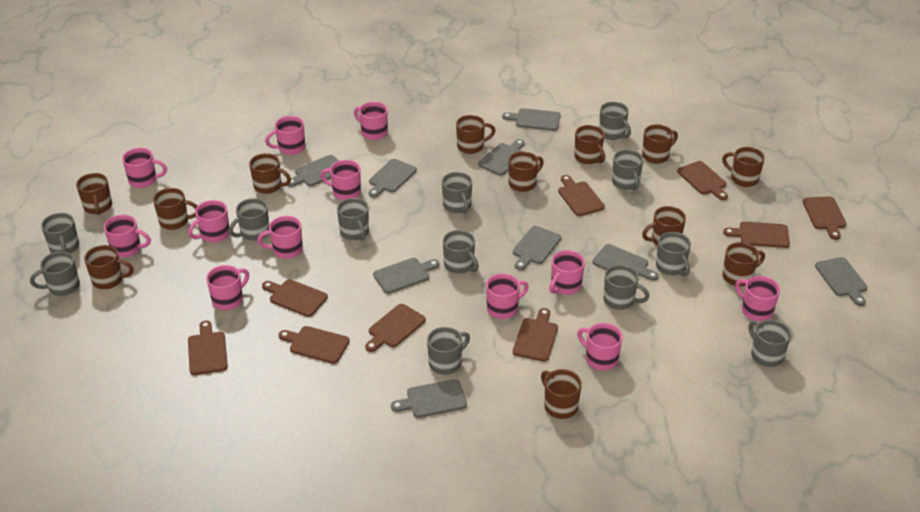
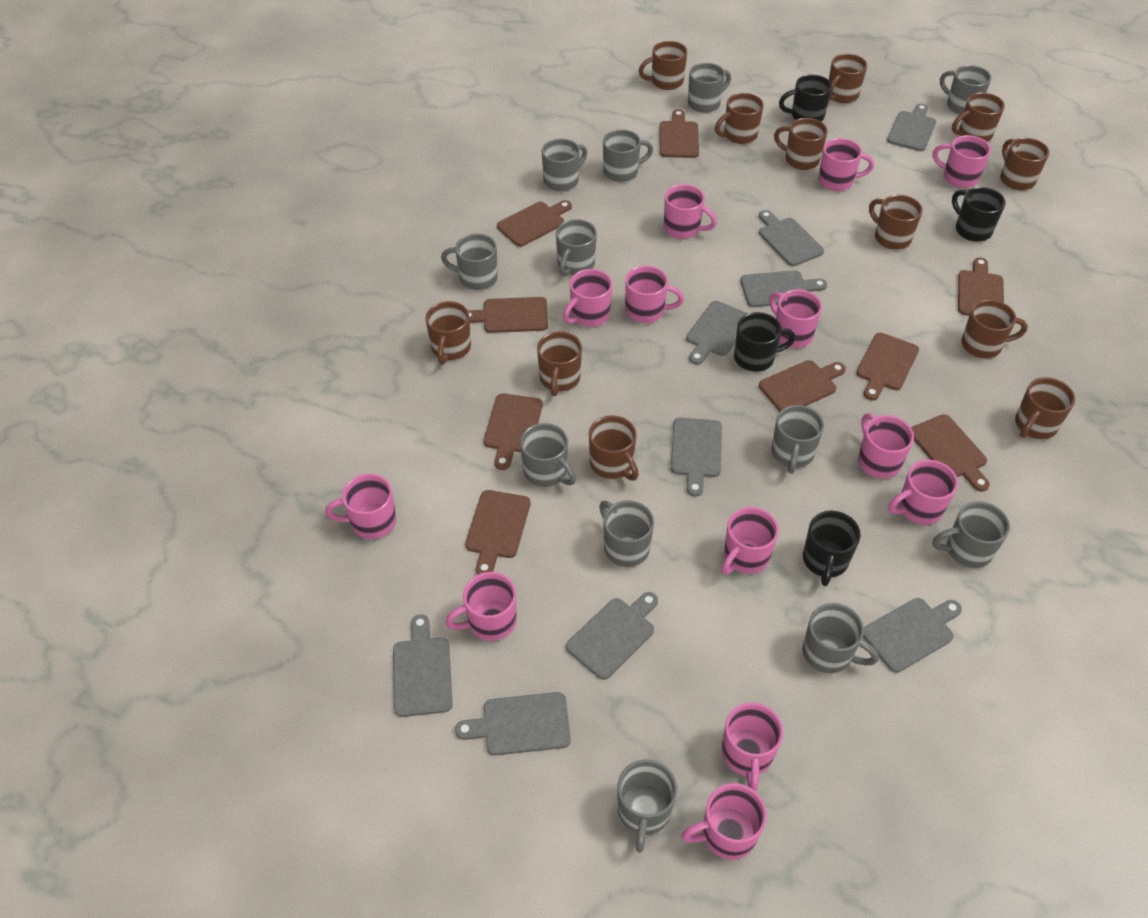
black mug: none = 0 -> [734,312,795,372] [779,74,832,121] [803,511,861,586] [952,187,1006,242] = 4
pink mug: [104,215,151,258] [122,148,167,188] [188,200,229,243] [206,265,249,310] [257,216,303,259] [265,116,305,155] [321,160,361,200] [354,102,388,140] [486,274,529,319] [549,250,585,295] [577,323,623,370] [735,276,780,321] = 12 -> [325,474,396,539] [445,572,516,641] [563,269,612,327] [625,266,684,323] [664,184,717,239] [681,783,767,860] [721,507,779,575] [722,702,783,791] [769,289,822,348] [818,138,874,191] [858,413,914,479] [888,460,958,525] [933,135,991,188] = 13

